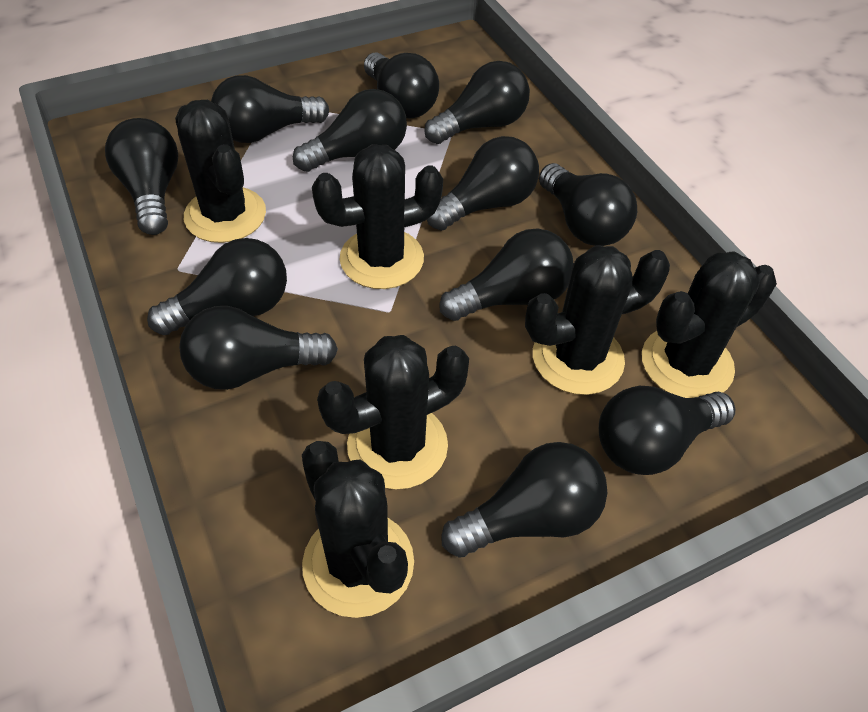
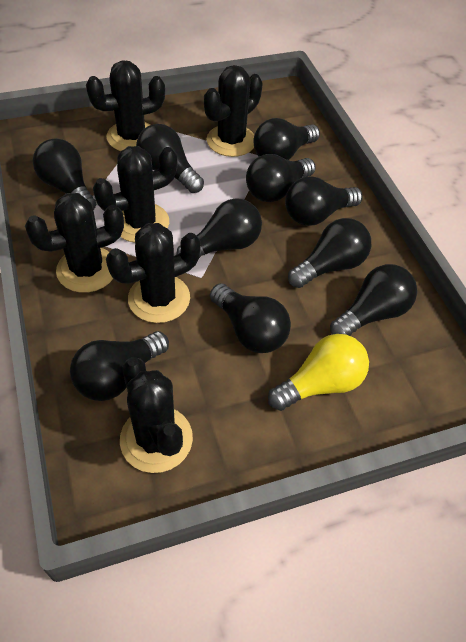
black light bulb: [105,118,178,235] [147,238,287,335] [179,306,338,390] [211,75,329,143] [293,89,407,172] [364,52,439,118] [424,61,530,144] [427,136,539,231] [439,229,573,321] [441,442,608,558] [539,163,637,246] [599,386,735,475] = 12 -> [33,138,96,210] [70,331,169,401] [136,124,204,193] [176,198,262,258] [210,283,291,353] [246,154,316,202] [254,118,320,160] [285,176,363,226] [288,218,371,288] [330,264,417,336] = 10
yellow light bulb: none = 0 -> [268,334,369,411] = 1

